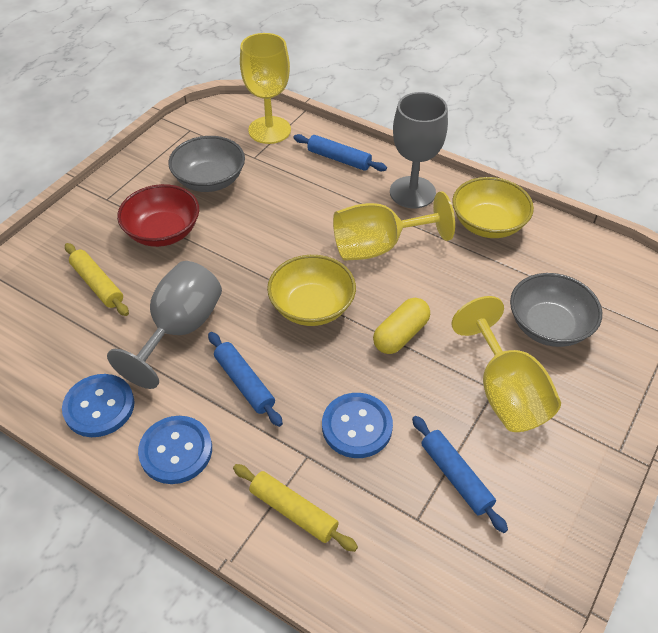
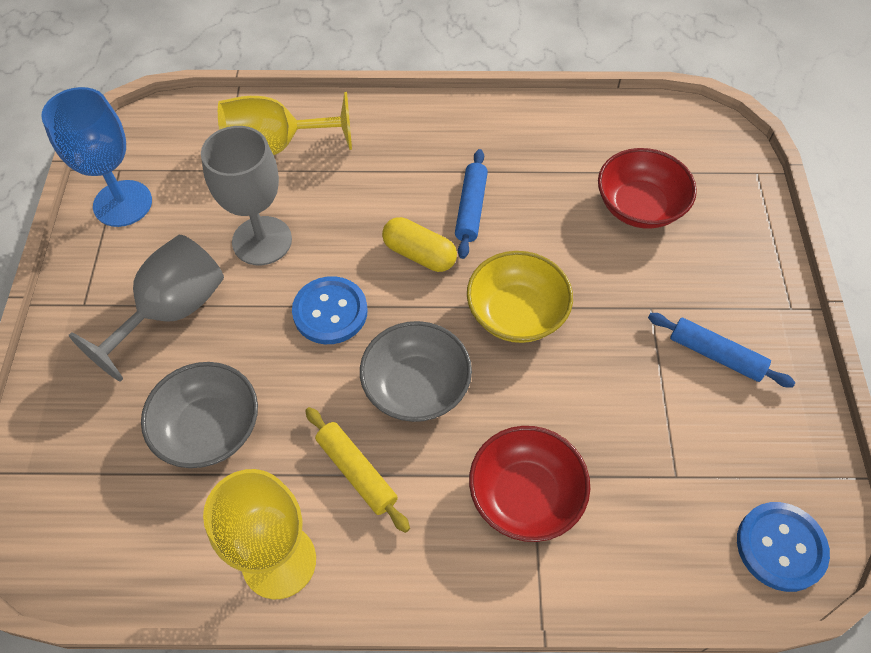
blue button: [62,374,135,437] [138,416,212,484] [322,393,393,458] = 3 -> [292,276,368,344] [737,502,830,592] = 2
blue goblet: none = 0 -> [41,87,152,227] = 1
blue rolling pin: [208,332,283,427] [293,134,387,171] [412,416,508,533] = 3 -> [455,149,488,259] [648,313,795,388] = 2
red bowl: [117,184,199,247] = 1 -> [469,426,590,542] [598,148,697,229] = 2
yellow bowl: [267,255,356,326] [452,177,534,238] = 2 -> [467,251,573,343] = 1
yellow goblet: [240,33,291,144] [333,191,455,261] [451,296,561,432] = 3 -> [203,469,316,599] [218,92,352,155] = 2
yellow rolling pin: [65,243,129,316] [233,464,358,552] = 2 -> [305,407,410,533] = 1

